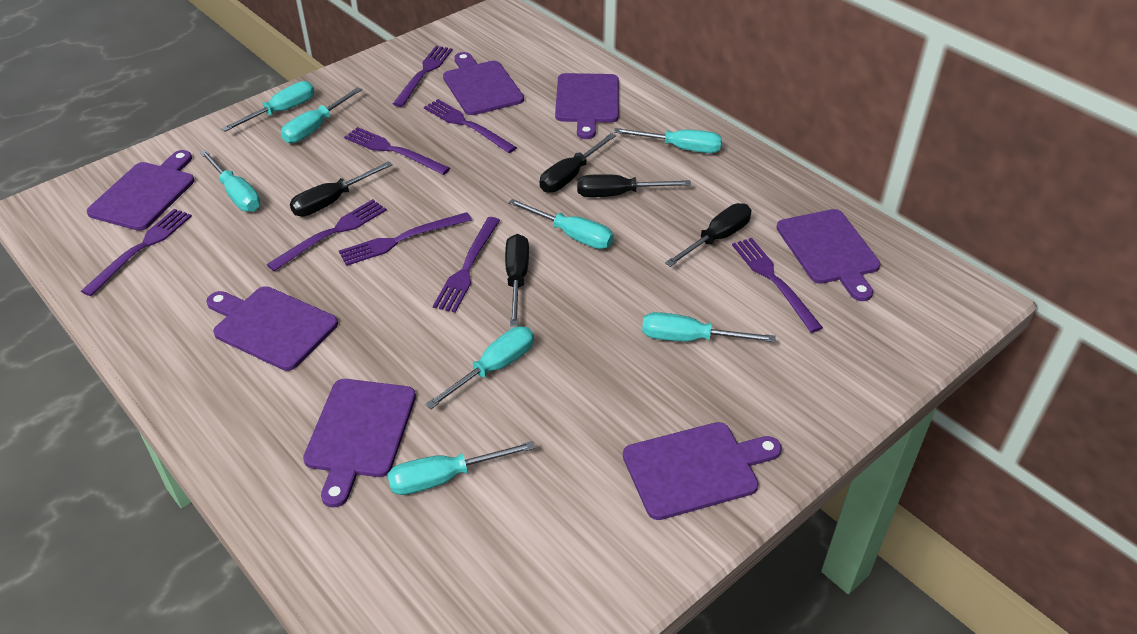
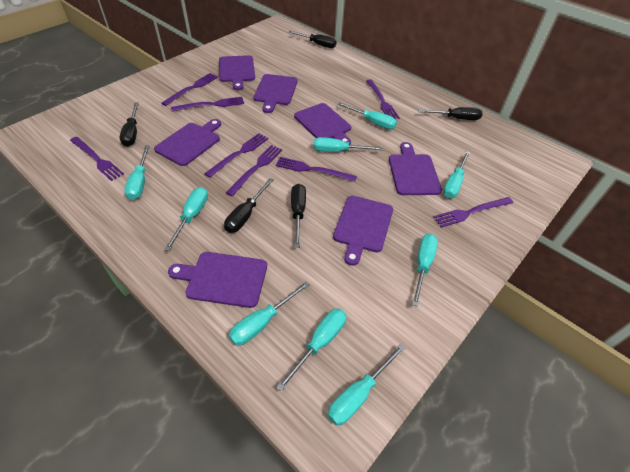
turquoise screwdriver: [200,150,260,212] [221,81,314,132] [281,87,362,143] [387,441,535,495] [425,326,534,409] [508,199,614,249] [614,128,722,153] [642,312,776,342] = 8 -> [124,145,150,200] [164,187,208,251] [229,281,310,346] [276,308,346,392] [313,137,382,152] [328,344,405,426] [338,102,397,129] [412,234,438,307] [443,151,470,198] = 9

